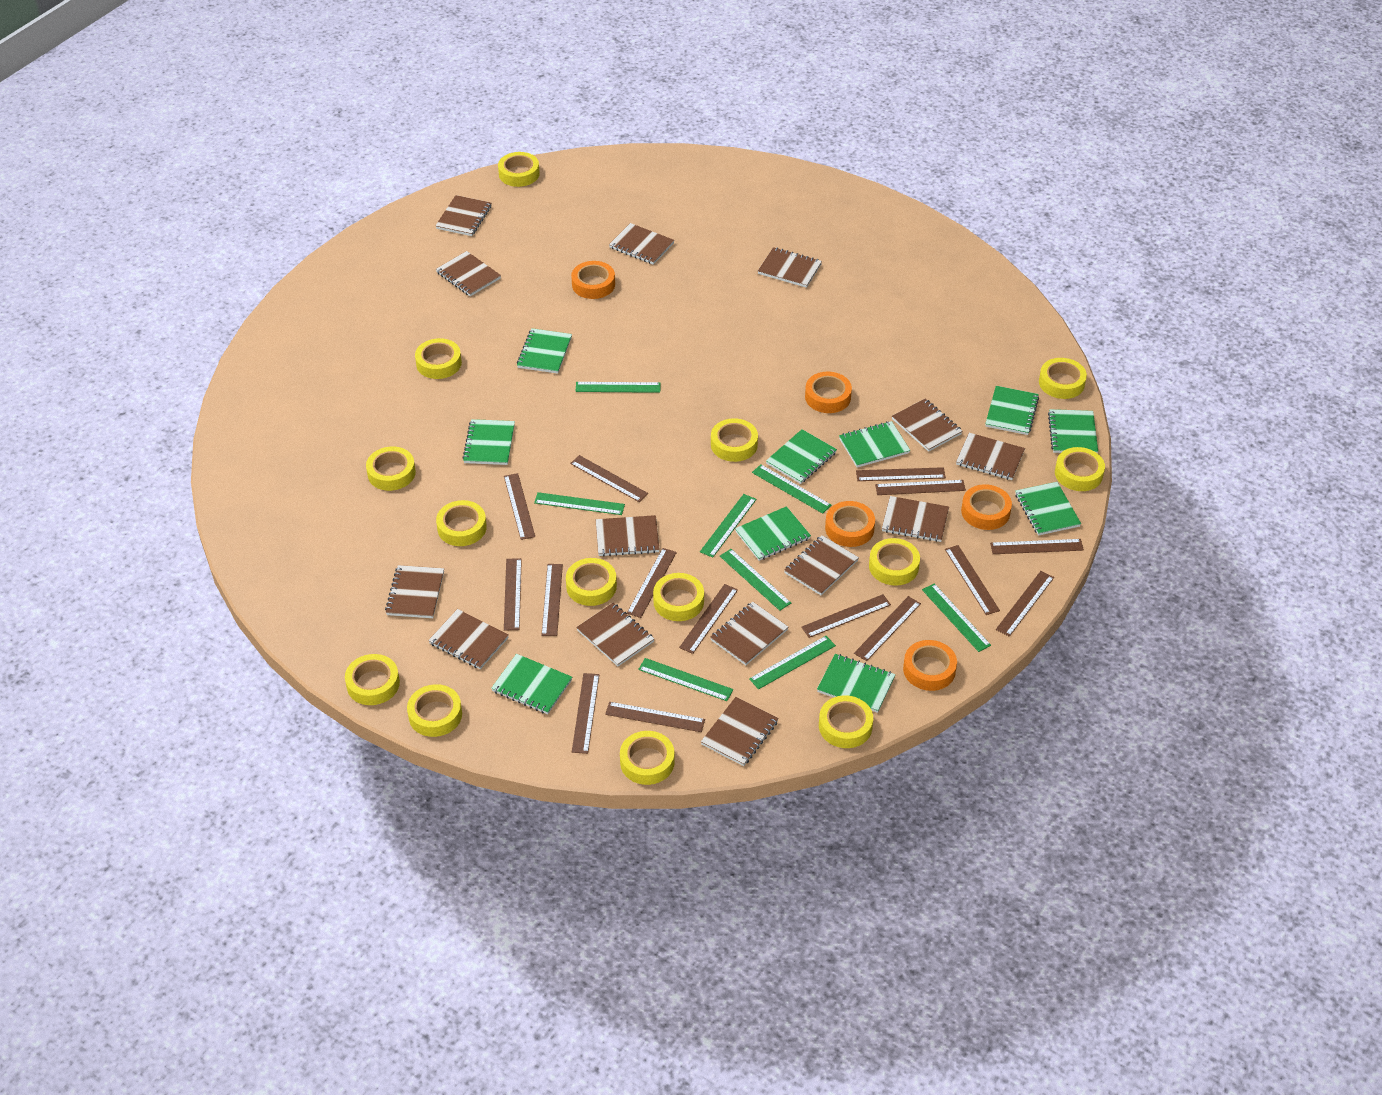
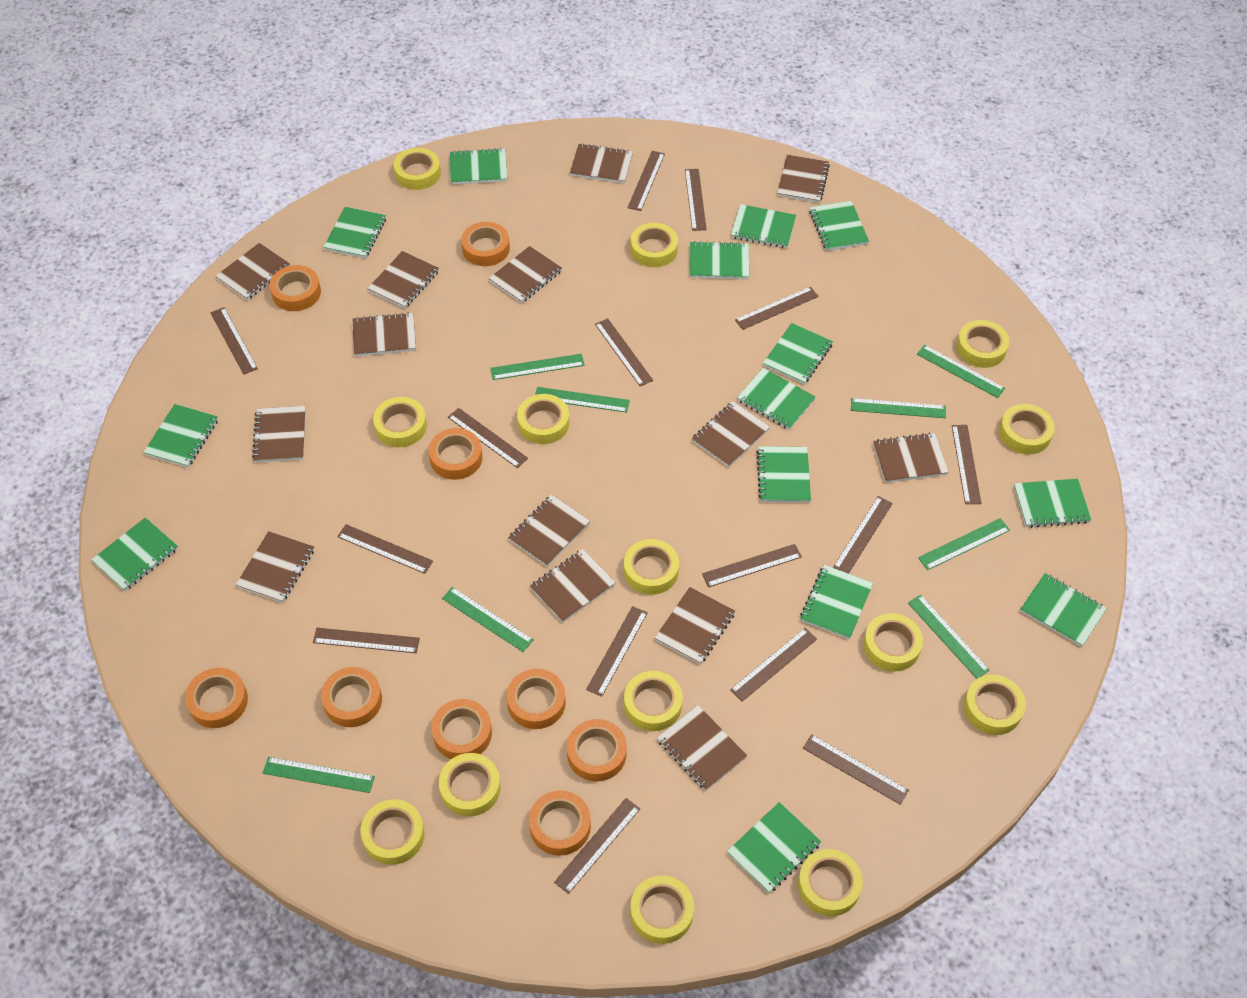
green notebook: [462,419,515,465] [491,654,572,714] [517,328,572,374] [735,506,811,561] [766,429,837,484] [817,654,896,713] [839,421,910,467] [985,386,1039,435] [1015,482,1081,536] [1048,409,1098,453] = 10 -> [91,517,178,591] [144,404,218,468] [324,207,386,259] [449,148,507,185] [690,241,749,279] [727,802,822,893] [731,204,796,248] [737,368,816,430] [757,446,811,503] [763,323,833,384] [800,565,873,639] [810,201,869,251] [1014,479,1091,528] [1020,573,1107,647] = 14
orange tape: [571,261,615,299] [805,372,852,413] [825,501,875,547] [903,640,957,691] [961,484,1012,530] = 5 -> [185,668,248,728] [269,265,321,311] [321,667,382,727] [429,428,482,480] [431,699,492,759] [461,222,510,266] [507,669,566,729] [529,790,591,856] [567,719,627,782] = 9

